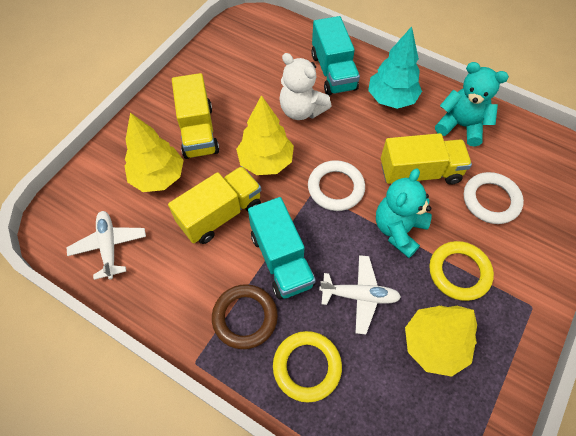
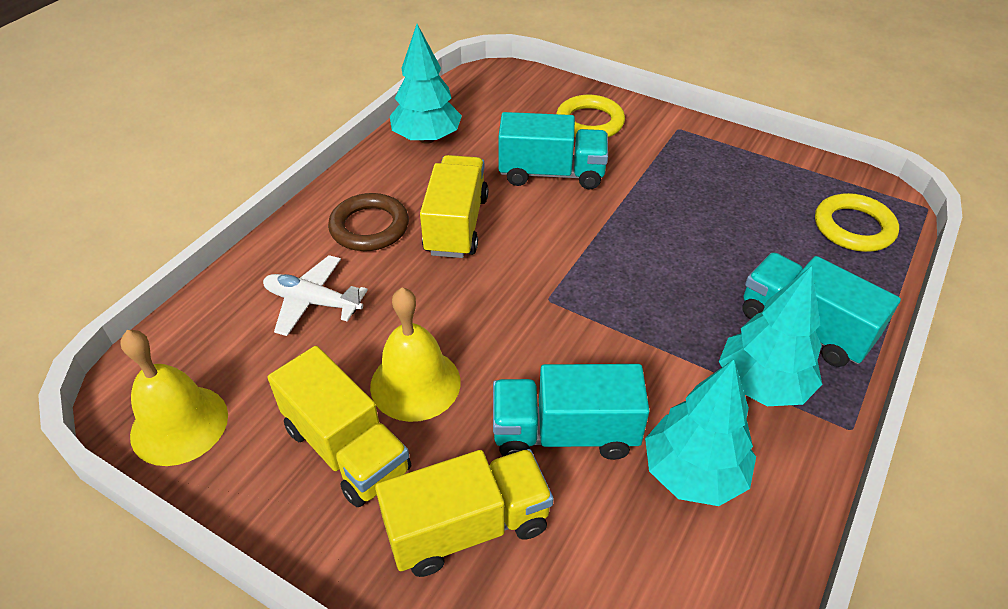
turquoise teddy bear: [376,168,432,258] [435,62,509,147] = 2 -> none = 0
turquoise tree: [368,26,422,109] = 1 -> [390,24,462,144] [645,359,756,506] [719,266,822,406] = 3
turquoise truck: [248,197,316,299] [311,16,360,95] = 2 -> [493,364,650,460] [498,112,608,189] [742,252,901,367] = 3
white plane: [66,211,146,280] [319,255,401,335] = 2 -> [263,255,368,336] = 1
white ring: [308,160,365,211] [464,172,524,224] = 2 -> none = 0
white teddy bear: [279,53,331,120] = 1 -> none = 0
yellow bell: none = 0 -> [120,330,228,466] [370,288,461,422] = 2
yellow tree: [125,113,184,192] [236,95,294,175] [405,306,477,377] = 3 -> none = 0

